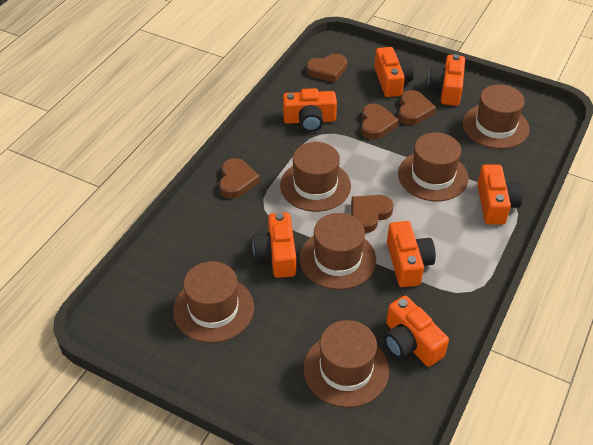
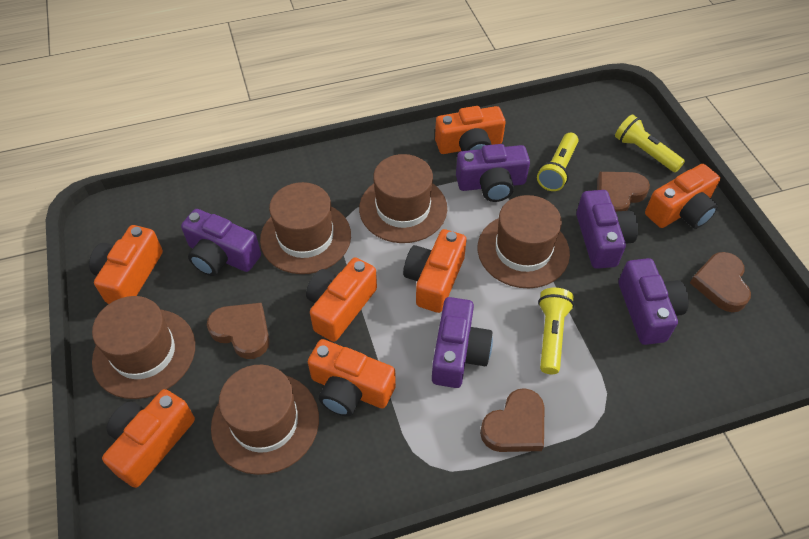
brown hat: [173,261,254,343] [280,142,351,212] [299,213,376,290] [303,320,389,408] [398,133,468,202] [462,84,530,149] = 6 -> [92,296,195,399] [211,365,319,475] [260,182,351,274] [359,154,447,243] [478,195,570,288] = 5
brown heart: [219,158,260,199] [306,54,347,83] [351,195,393,233] [361,103,399,140] [398,90,436,125] = 5 -> [207,303,270,359] [480,388,544,452] [597,172,650,212] [690,252,751,312] = 4
purple camera: none = 0 -> [181,209,261,276] [432,297,493,388] [456,144,530,202] [576,190,638,269] [619,258,689,345] = 5
yellow flashlight: none = 0 -> [537,133,579,191] [538,288,574,374] [615,114,685,172] = 3

